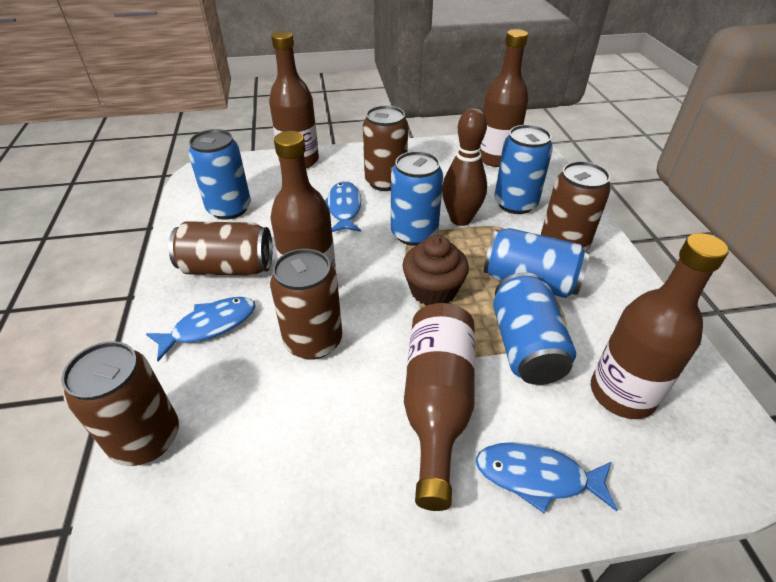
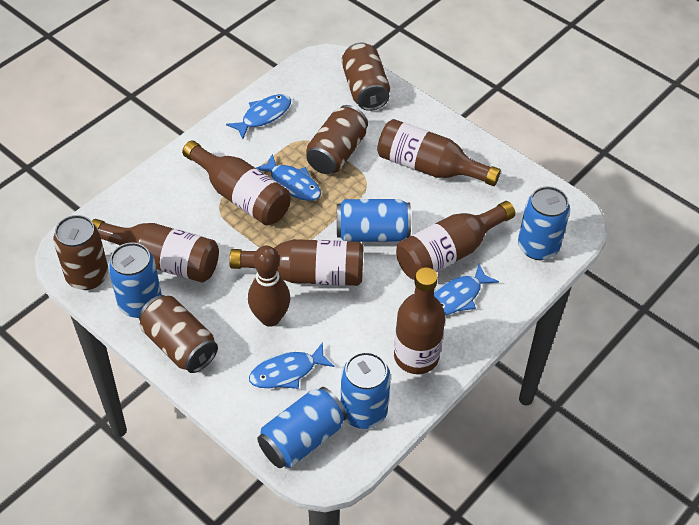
blue fish: [146,297,255,361] [325,181,361,232] [476,442,618,513] = 3 -> [226,94,291,139] [249,342,335,389] [256,154,321,201] [434,264,499,315] = 4
brown bottle: [269,31,319,168] [270,131,336,271] [404,303,475,511] [480,29,528,167] [591,233,729,419] = 5 -> [92,219,219,282] [182,140,291,225] [229,239,363,286] [377,119,501,186] [394,267,445,374] [396,201,515,280] = 6
brown can: [61,341,179,466] [169,221,273,276] [270,249,342,360] [363,105,408,191] [541,161,611,251] = 5 -> [53,215,109,290] [139,295,218,373] [306,105,368,174] [341,42,390,111] = 4
brown cupcake: [402,235,469,306] = 1 -> none = 0

